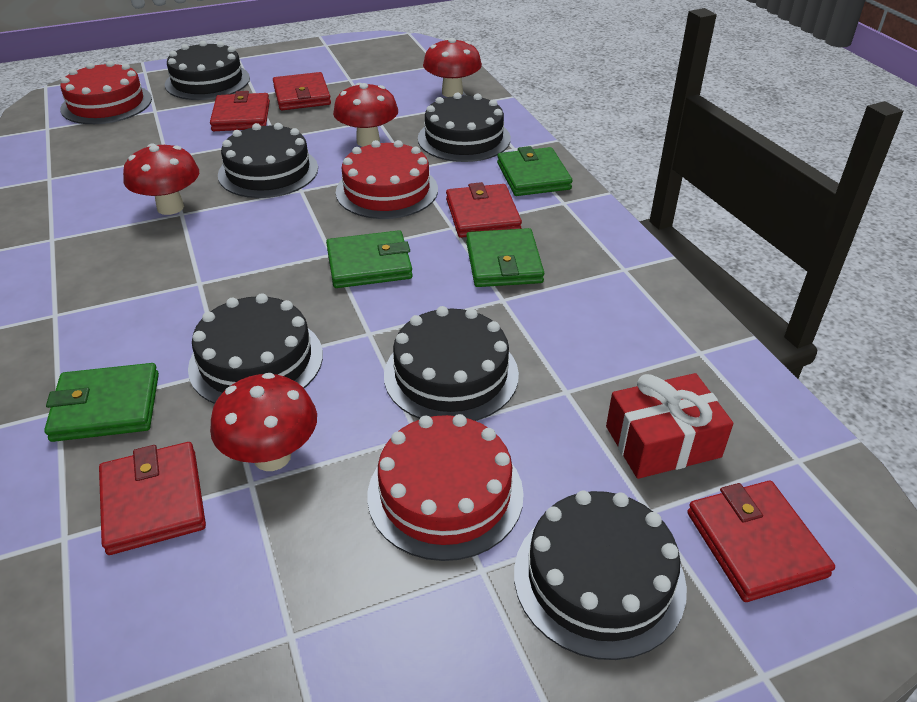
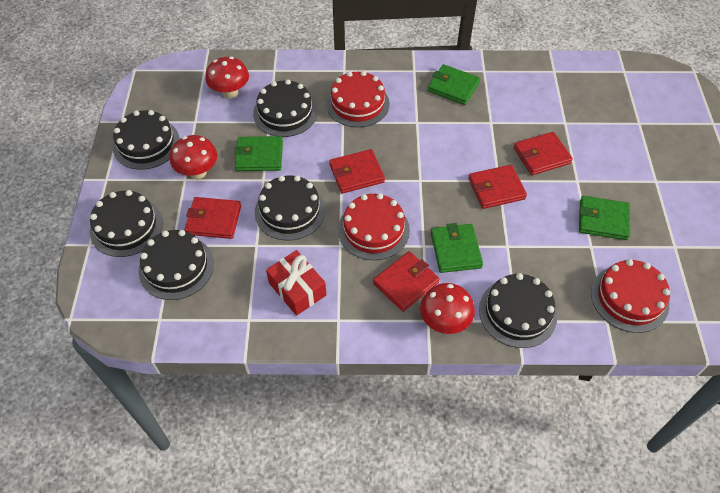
red mushroom: [123,143,199,215] [210,373,317,471] [333,83,398,147] [423,38,482,97] = 4 -> [170,135,217,179] [206,57,249,99] [420,283,475,334] = 3

